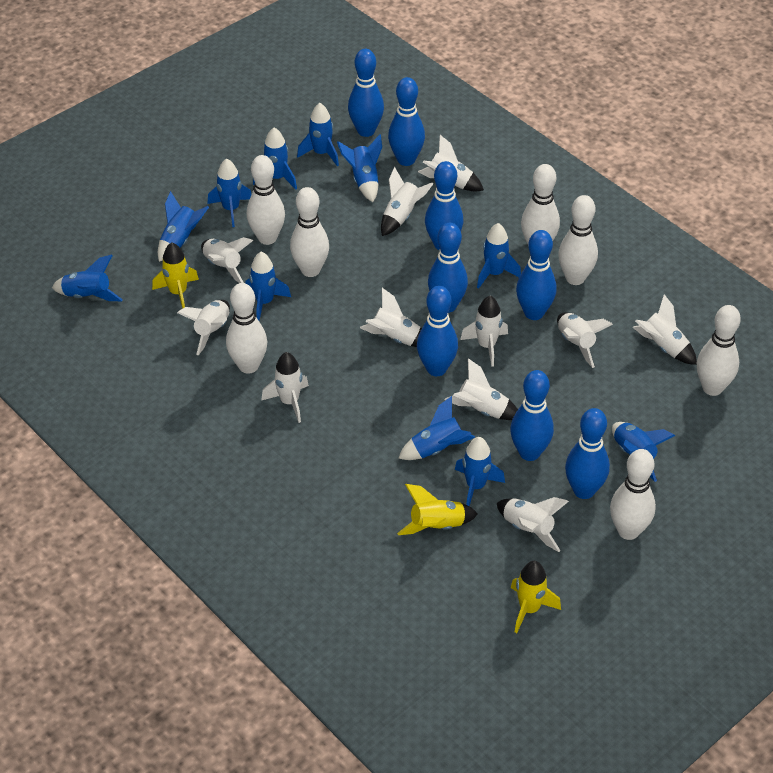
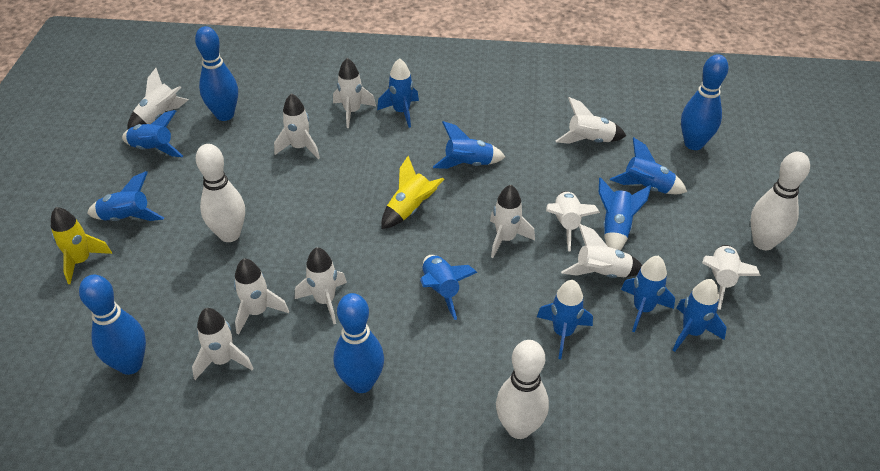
blue bowling pin: [348,49,384,137] [388,77,425,166] [417,286,458,376] [425,161,463,250] [428,223,468,313] [510,370,554,461] [516,230,556,320] [565,408,610,499] = 8 -> [79,275,146,375] [195,26,238,121] [333,293,384,393] [681,54,729,150] = 4
blue rocket: [52,254,123,301] [158,191,209,262] [207,158,252,227] [245,252,291,321] [253,128,297,190] [297,103,339,166] [337,134,382,202] [398,396,475,460] [455,437,505,506] [477,223,521,289] [612,422,675,482] = 11 -> [87,171,164,221] [122,110,183,157] [377,58,419,128] [420,255,478,320] [433,121,505,169] [537,280,593,359] [599,177,651,250] [610,137,687,194] [621,256,675,333] [673,279,727,352] = 10
white bowling pin: [226,283,267,374] [247,155,285,245] [290,187,329,277] [521,164,560,247] [558,195,598,285] [610,449,656,540] [697,305,741,396] = 7 -> [196,144,245,242] [496,340,549,439] [750,152,810,250] = 3
yellow rocket: [152,242,199,309] [397,484,478,535] [511,561,561,633] = 3 -> [51,207,112,284] [381,156,445,229] = 2

